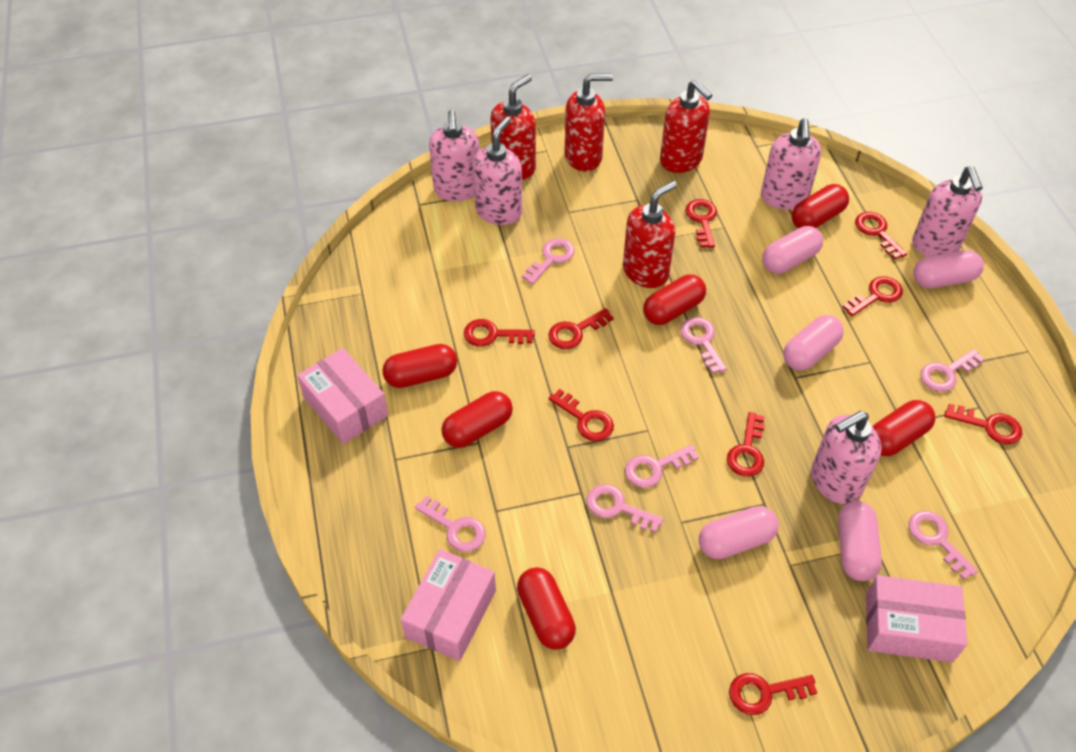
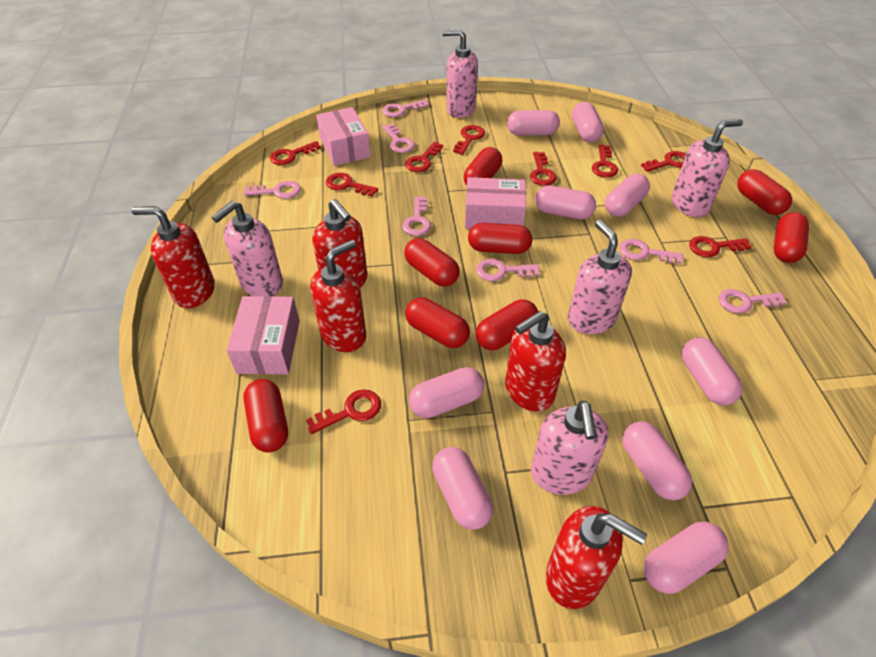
pink capsule: [699,506,779,559] [762,226,823,274] [783,315,844,370] [838,501,882,581] [913,250,984,288] = 5 -> [409,367,484,418] [432,447,493,530] [507,110,560,135] [535,185,596,219] [572,102,604,143] [605,174,650,217] [622,421,692,500] [644,522,729,594] [682,338,743,406] = 9
red capsule: [382,344,457,388] [442,391,513,448] [517,567,576,650] [643,274,706,325] [792,184,849,228] [872,400,935,456] = 6 -> [243,379,288,452] [404,238,459,287] [405,298,470,348] [464,147,502,185] [468,223,532,254] [475,299,538,350] [737,169,792,215] [774,212,809,263] = 8
red soap dispenser: [490,75,536,180] [564,74,613,171] [623,181,677,288] [660,80,712,173] = 4 -> [131,206,215,308] [310,240,366,352] [312,199,367,288] [505,311,566,412] [546,506,647,609] = 5

